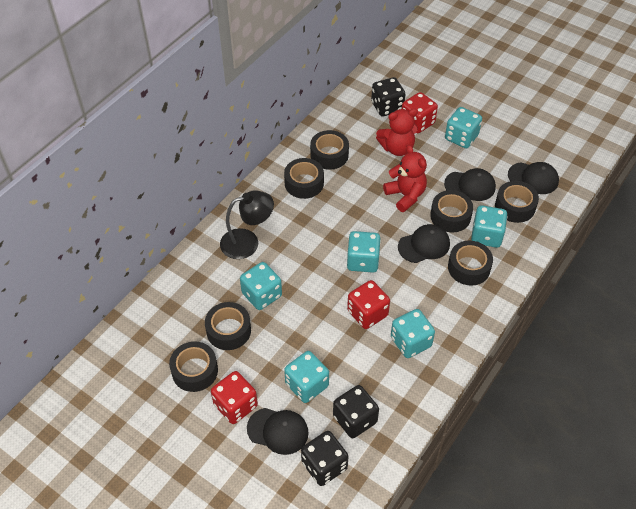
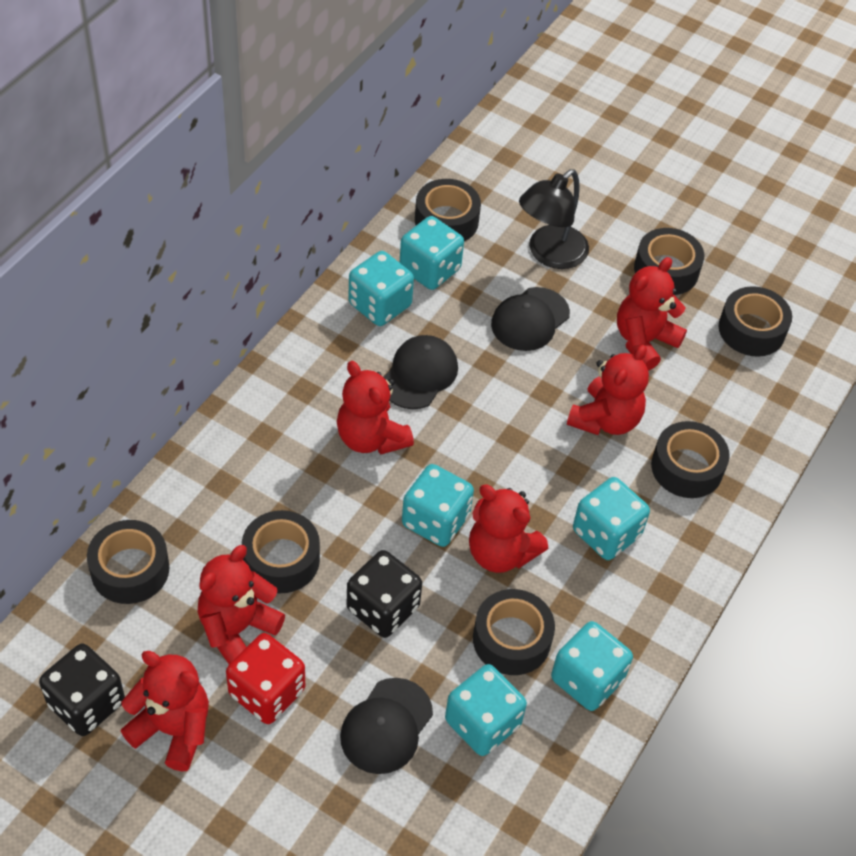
black cap: [247,408,309,455] [398,224,450,263] [444,168,496,201] [508,162,559,194] = 4 -> [340,678,433,774] [383,335,458,409] [491,287,570,351] = 3
black dice: [301,431,349,486] [333,385,379,438] [371,77,406,116] = 3 -> [39,643,125,736] [346,550,422,638] = 2
red dice: [211,371,258,424] [347,280,390,329] [402,92,438,133] = 3 -> [226,633,305,724] = 1
red teddy bear: [376,109,418,156] [383,145,427,212] = 2 -> [120,651,209,771] [198,545,285,664] [337,361,414,454] [469,485,548,573] [567,345,649,435] [617,257,687,371] = 6

